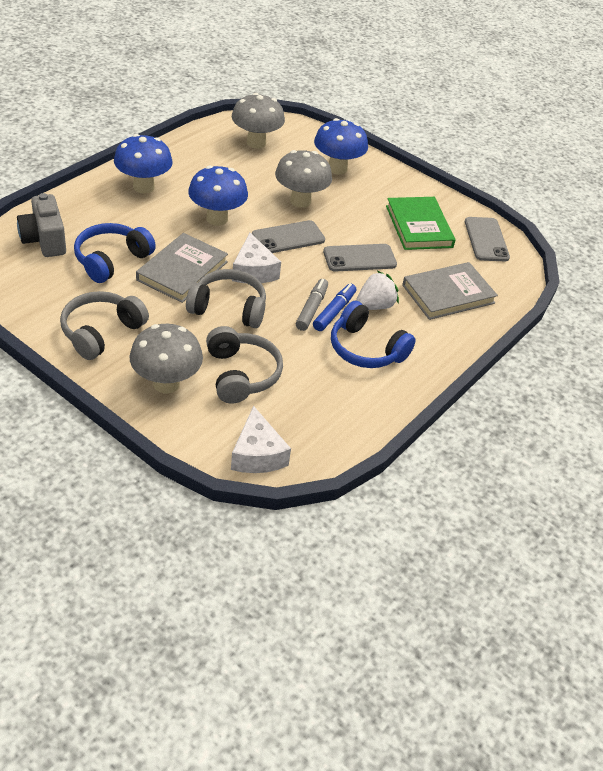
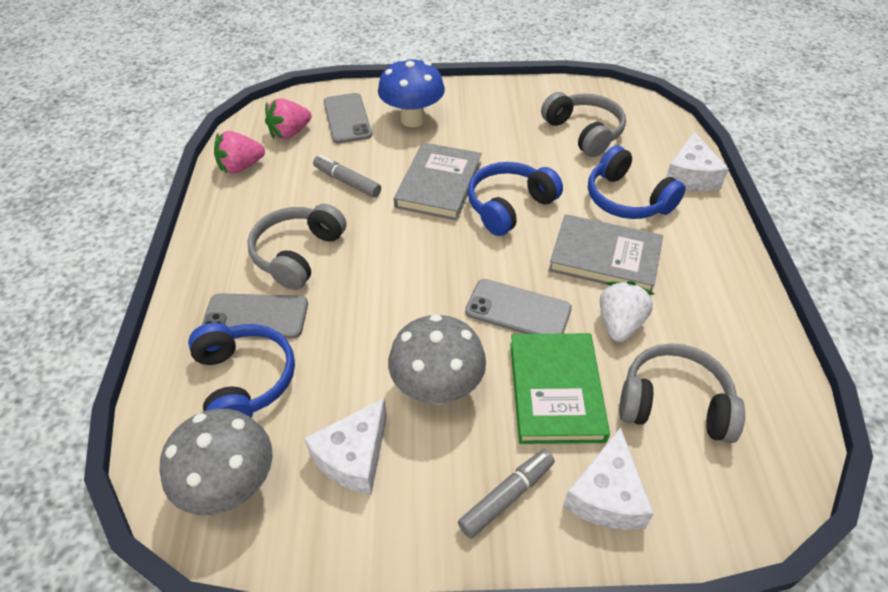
blue headphones: [74,223,156,283] [331,301,416,368] = 2 -> [188,323,295,418] [468,162,563,236] [588,145,686,219] = 3
blue marker: [313,283,356,331] = 1 -> none = 0
blue mushroom: [114,134,173,193] [188,166,248,226] [314,118,368,175] = 3 -> [378,58,445,127] = 1
grey camera: [17,193,66,257] = 1 -> none = 0
grey marker: [296,279,328,331] = 1 -> [313,155,381,198] [458,449,555,539] = 2
grey mushroom: [129,324,203,393] [232,93,285,149] [275,150,332,208] = 3 -> [159,409,273,515] [388,314,486,404] = 2
pink strawberry: none = 0 -> [214,131,265,174] [265,98,312,139] = 2
white cheese: [231,406,291,473] [232,233,281,283] = 2 -> [304,398,387,495] [563,427,654,530] [666,132,729,191] = 3

